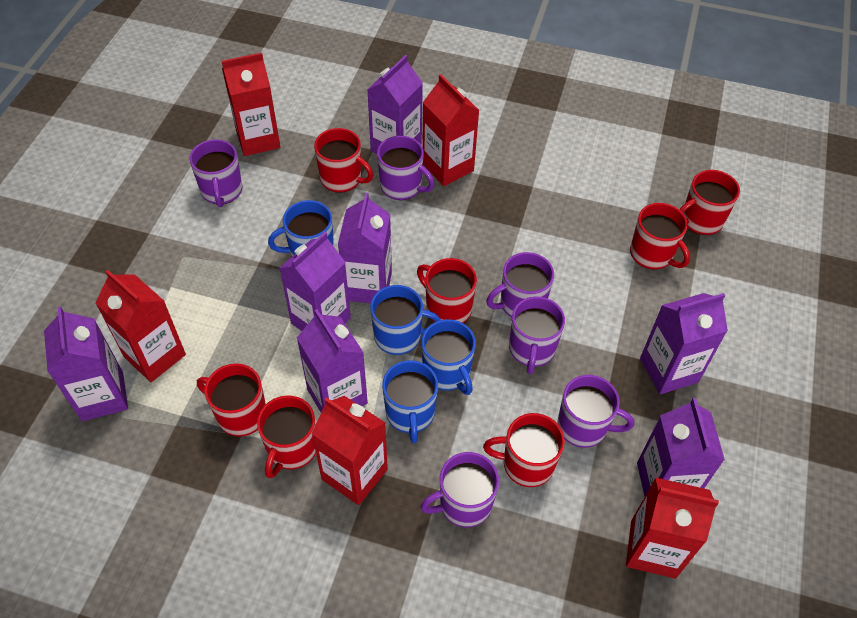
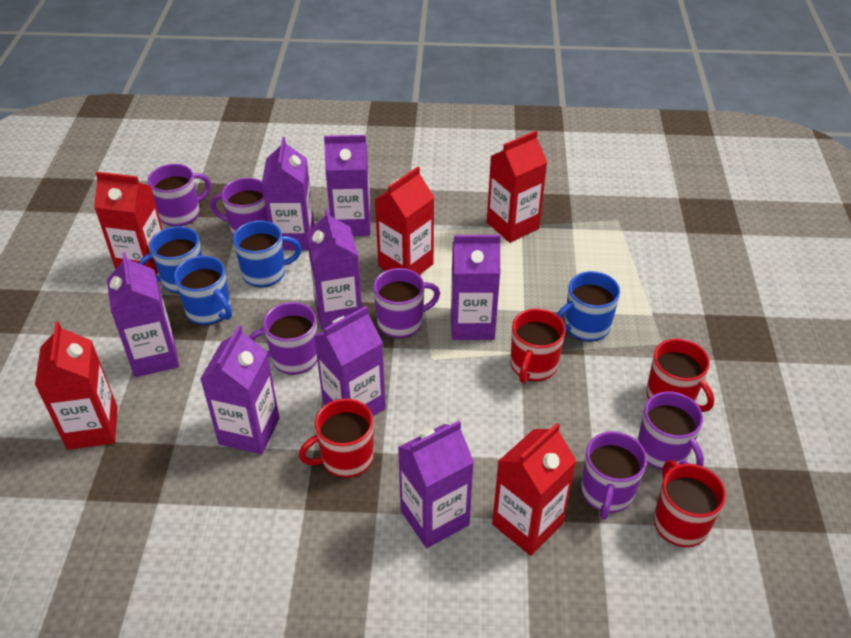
purple carton: [44,307,128,421] [280,232,351,331] [297,309,368,412] [338,193,392,303] [367,55,423,154] [637,398,725,496] [640,293,728,394] = 7 -> [107,252,179,377] [200,325,280,454] [262,137,314,250] [307,208,362,330] [314,306,386,416] [324,135,370,236] [398,421,474,548] [451,235,501,340] = 8
red mug: [197,363,266,437] [257,395,316,478] [314,128,373,193] [417,258,477,323] [483,413,565,487] [630,203,690,269] [679,170,740,235] = 7 -> [299,399,374,478] [511,308,566,383] [646,339,714,412] [654,460,726,547] = 4

